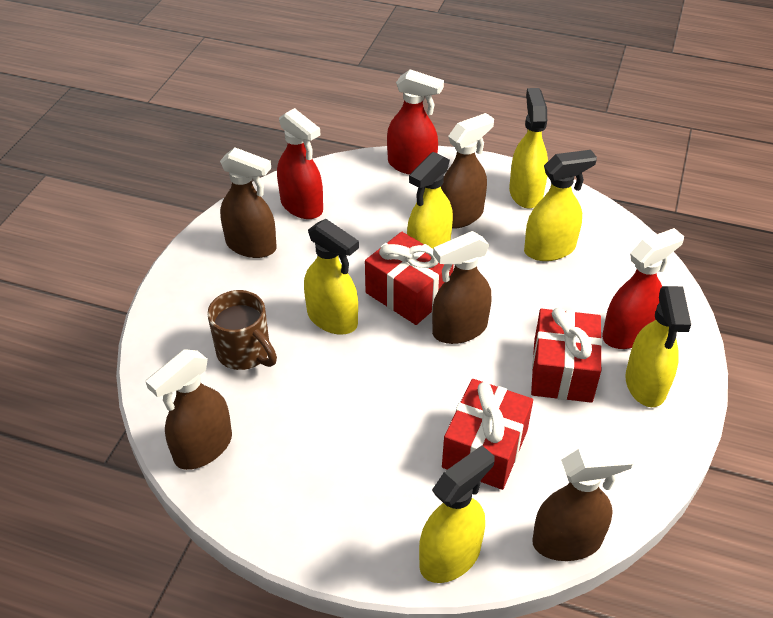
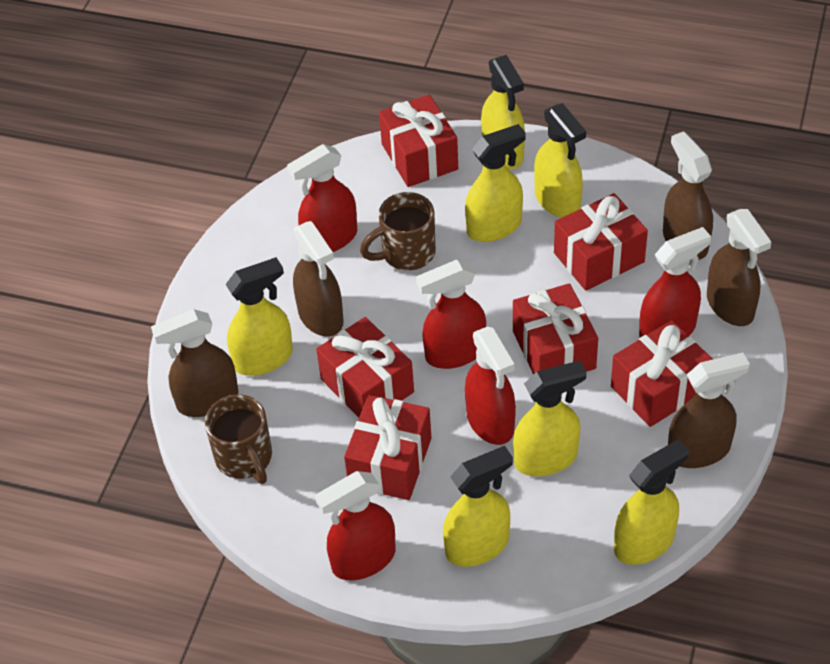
brown mug: [207,290,277,370] = 1 -> [205,394,272,484] [360,192,436,271] = 2
red gift: [365,232,454,325] [442,379,533,490] [531,308,602,403] = 3 -> [316,317,414,418] [344,395,431,500] [379,95,458,187] [513,283,598,374] [554,193,648,291] [611,320,713,427] = 6
red spray bottle: [277,108,323,219] [387,69,444,175] [602,228,684,349] = 3 -> [287,144,357,252] [315,471,396,580] [416,260,486,369] [465,327,516,445] [639,227,711,337] = 5
yellow spray bottle: [304,219,359,335] [407,152,453,248] [419,445,495,583] [509,88,548,209] [524,150,597,261] [625,286,691,407] = 6 -> [226,257,293,376] [443,446,513,567] [465,124,526,242] [481,55,525,169] [513,361,586,476] [534,103,586,218] [614,439,689,565] = 7

